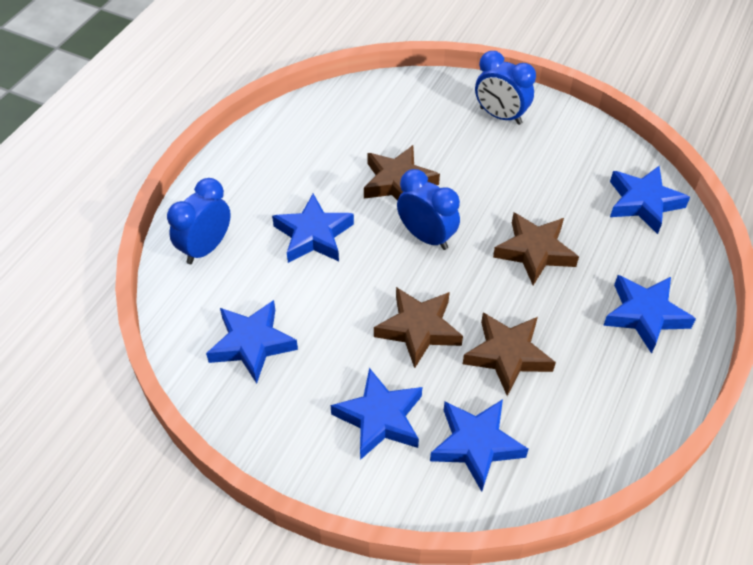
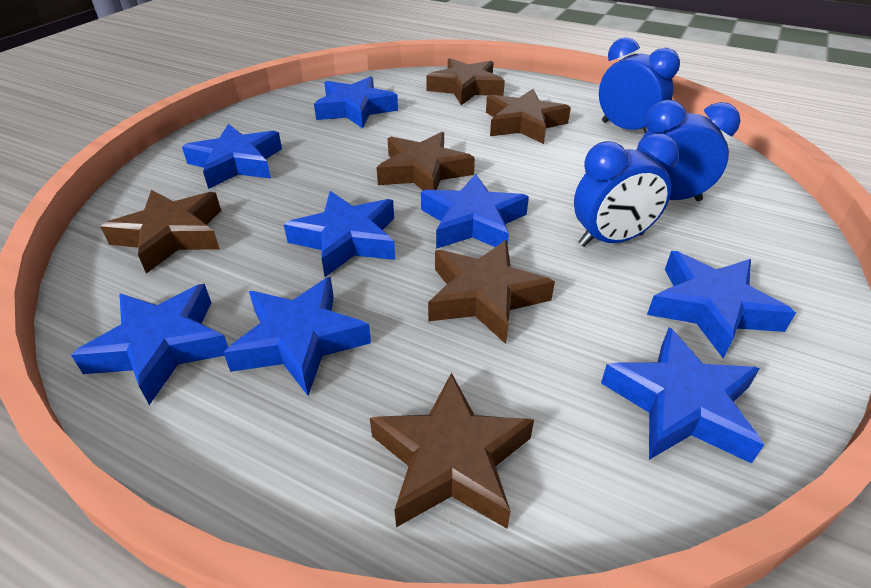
blue star: [206,300,298,384] [272,194,354,263] [331,368,422,460] [430,399,529,492] [603,275,696,354] [610,166,690,234] = 6 -> [71,284,228,405] [182,124,282,189] [223,277,371,396] [284,191,395,277] [314,76,398,129] [421,174,529,249] [601,327,764,464] [647,251,796,359] = 8
brown star: [364,145,440,201] [374,287,463,368] [463,313,556,396] [493,213,579,285] = 4 -> [100,190,221,274] [370,372,534,529] [377,132,475,191] [426,58,505,105] [428,240,555,344] [486,89,571,144] = 6

